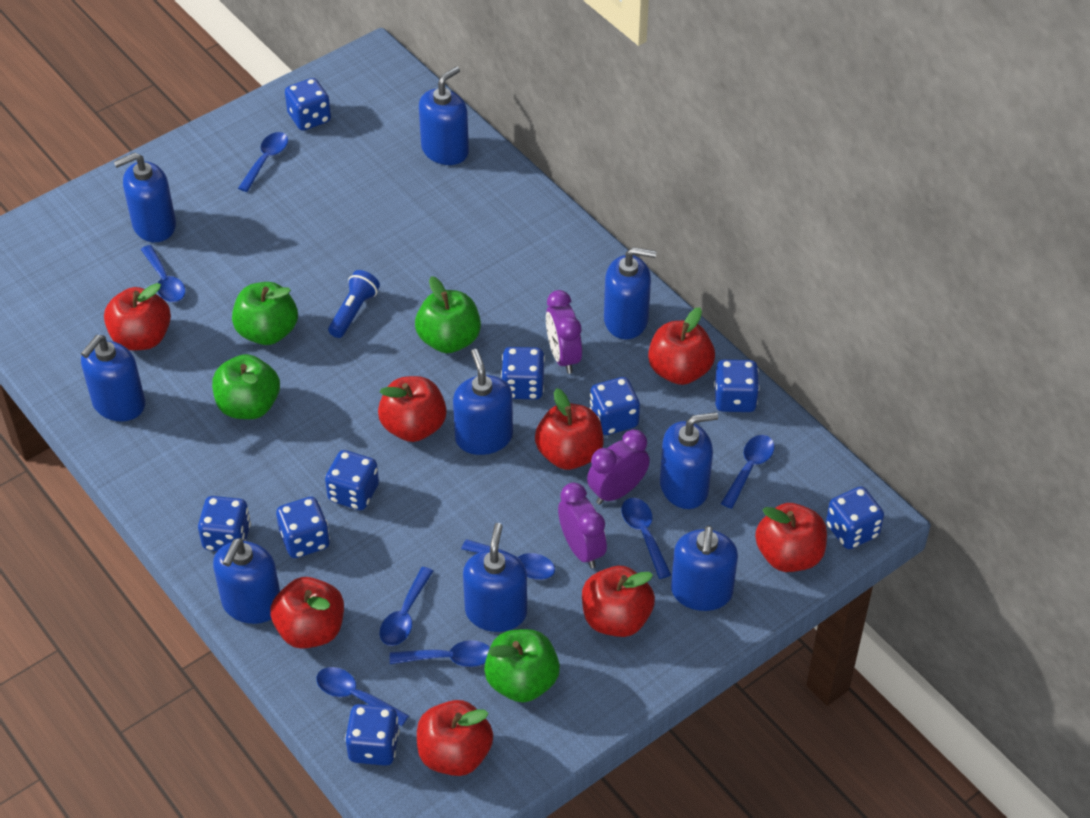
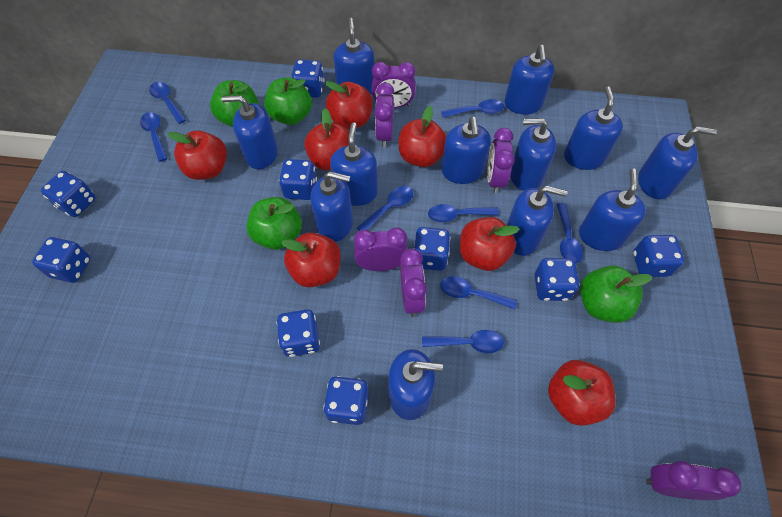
blue flashlight: [328,270,380,338] = 1 -> none = 0
blue soap dispenser: [81,335,145,421] [114,153,176,242] [213,538,280,624] [419,66,469,165] [453,349,513,455] [463,523,527,632] [604,247,657,339] [660,412,718,509] [671,526,738,611] = 9 -> [221,95,278,169] [311,171,353,242] [330,122,378,206] [334,18,375,95] [388,349,443,420] [442,117,491,184] [505,45,554,114] [506,186,568,256] [510,118,556,191] [564,86,623,170] [579,168,646,251] [638,126,717,199] = 12
purple clock: [546,290,582,374] [558,483,607,568] [587,429,650,505] = 3 -> [354,227,407,271] [372,62,416,108] [374,83,395,147] [400,249,427,317] [487,128,514,194] [646,461,741,500] = 6
red apple: [104,283,171,351] [270,577,344,649] [378,376,447,442] [417,700,493,776] [535,388,604,470] [582,566,655,637] [648,307,715,385] [755,503,827,572] = 8 -> [167,130,227,180] [281,232,341,287] [304,108,349,170] [325,81,373,129] [399,106,446,167] [460,217,520,271] [548,360,616,426] = 7

